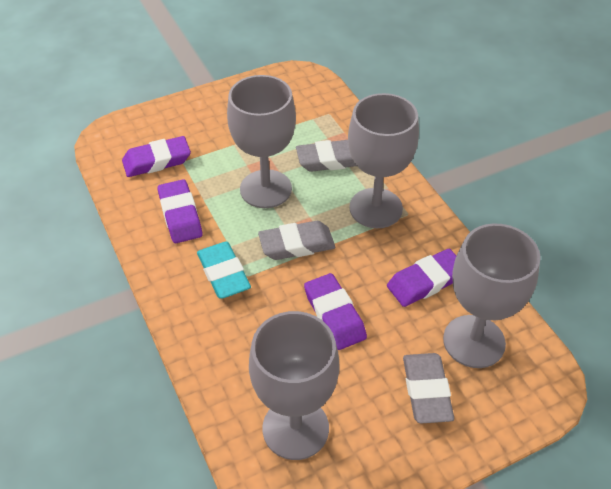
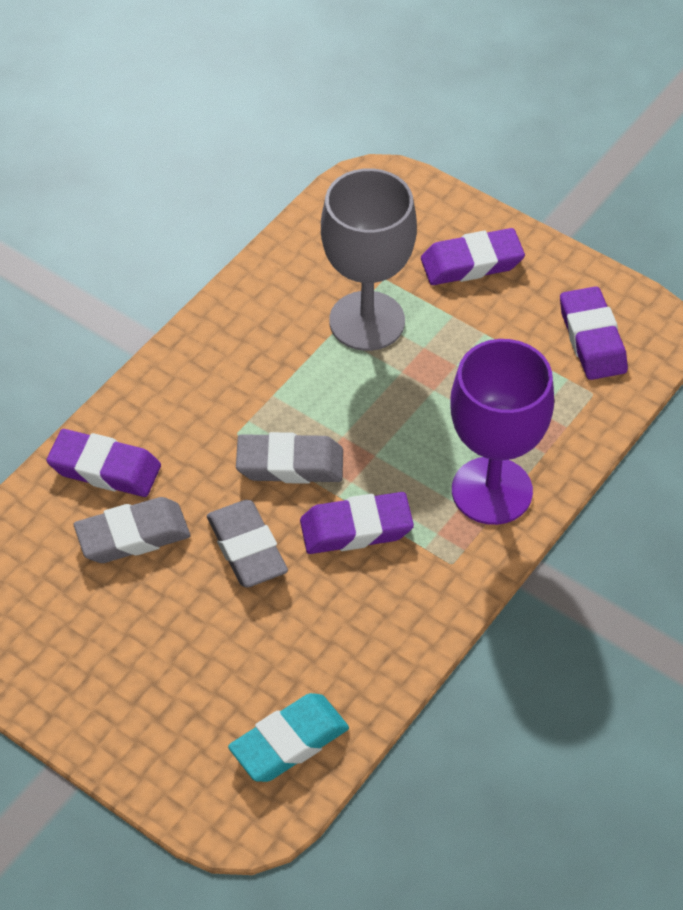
grey goblet: [227,75,296,208] [249,311,339,460] [348,93,419,228] [443,223,541,368] = 4 -> [321,168,417,351] = 1
purple goblet: none = 0 -> [450,339,554,525] = 1

